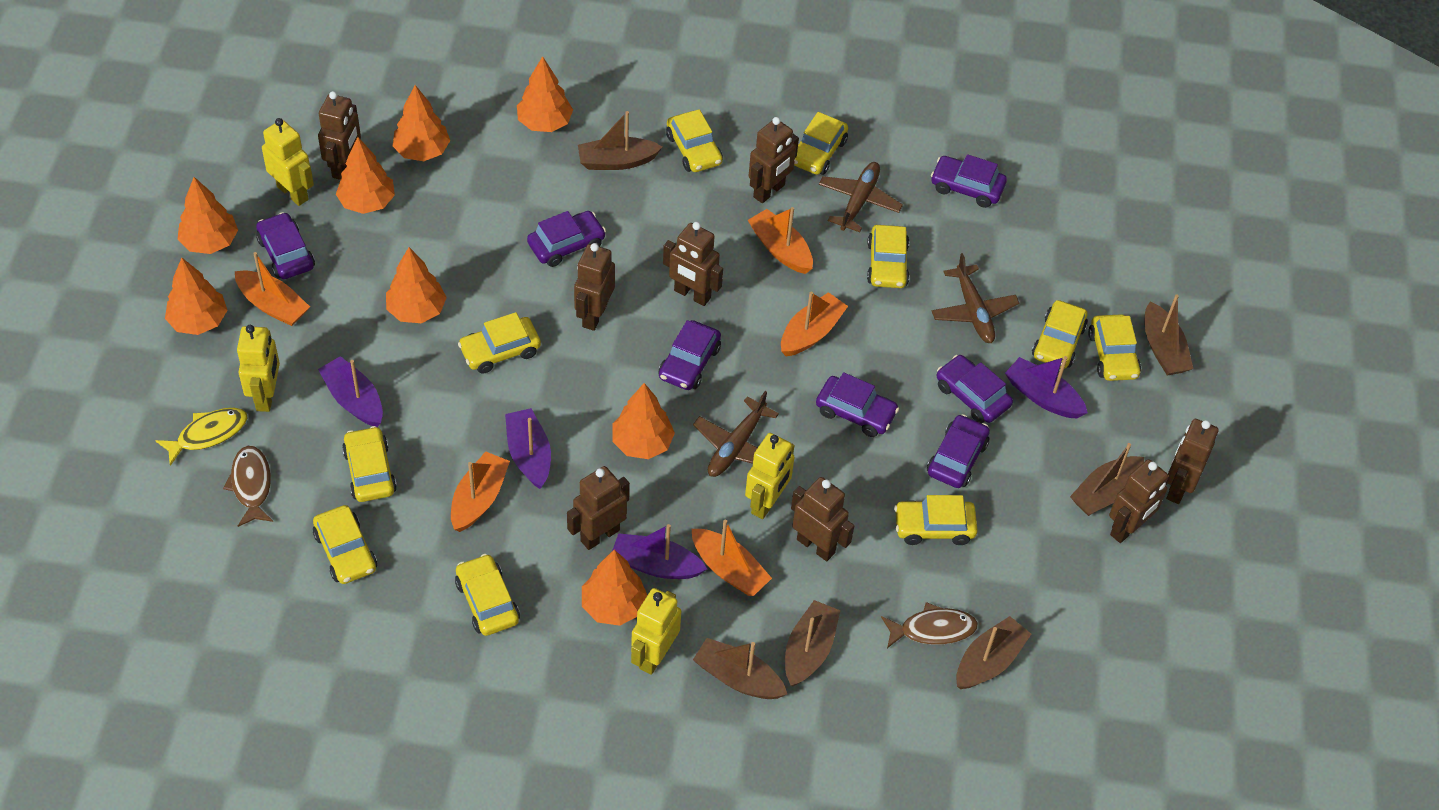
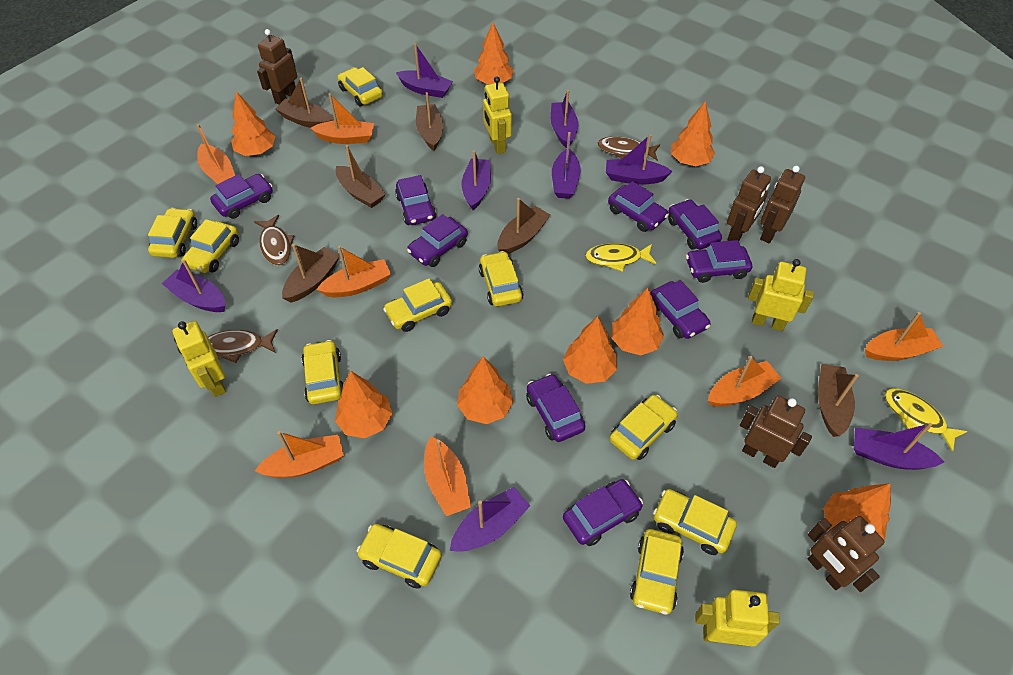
brown fish: [223,446,273,527] [881,602,978,648] = 2 -> [208,329,278,363] [254,215,294,265] [597,136,660,161] = 3
brown plane: [693,391,779,477] [819,162,903,232] [932,253,1019,343] = 3 -> none = 0
brown robot: [318,91,361,180] [567,466,630,550] [574,243,615,331] [663,222,723,306] [749,117,799,203] [791,477,854,561] [1109,459,1170,543] [1166,419,1219,504] = 8 -> [257,29,297,105] [727,166,771,241] [740,396,812,468] [760,166,805,243] [808,516,884,592] = 5
orange boat: [235,252,310,326] [451,451,510,532] [692,519,772,596] [748,207,813,274] [781,292,848,356] = 5 -> [197,124,235,184] [255,431,344,478] [311,93,374,144] [317,246,391,297] [424,436,471,516] [708,356,782,407] [865,312,943,361] = 7
purple boat: [318,356,383,427] [505,408,551,489] [612,524,707,579] [1005,356,1088,418] = 4 -> [162,260,225,312] [396,43,453,98] [450,487,530,552] [461,150,491,210] [551,90,578,148] [552,132,581,199] [606,134,673,185] [854,423,944,470] = 8
purple car: [256,212,315,279] [527,211,606,267] [659,320,721,390] [816,372,899,437] [927,414,990,488] [931,154,1007,208] [937,355,1013,423] = 7 -> [210,174,273,219] [395,175,436,225] [407,214,468,267] [526,374,585,442] [563,479,643,546] [608,181,669,232] [650,280,710,339] [668,199,722,250] [686,240,752,283] = 9
yellow fish: [155,408,248,466] = 1 -> [585,243,656,272] [885,389,968,452] = 2

